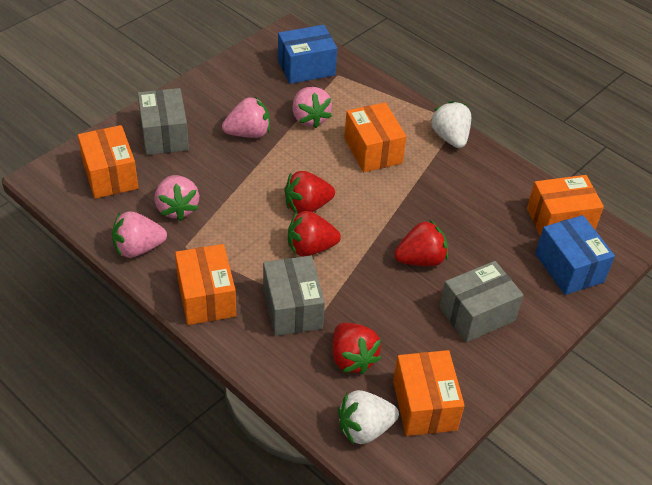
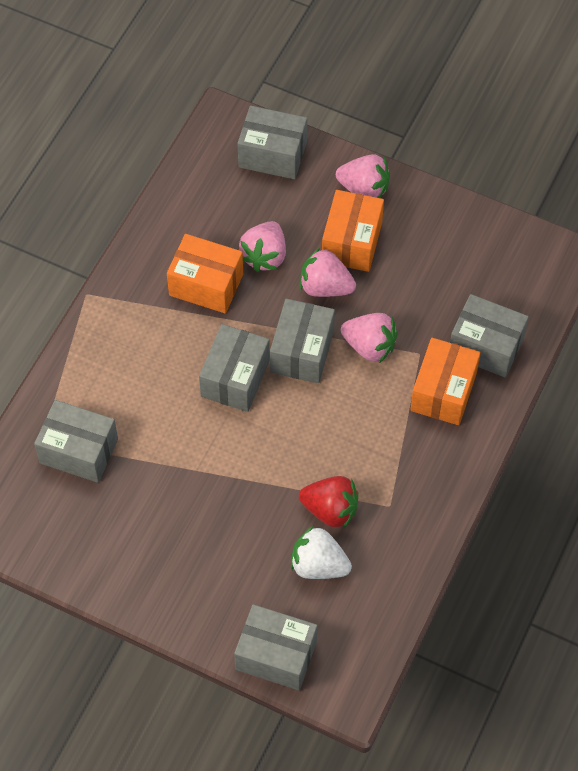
blue box: [278,25,337,84] [535,215,615,295] = 2 -> none = 0
grey box: [138,88,189,155] [263,256,325,336] [439,261,524,342] = 3 -> [34,400,118,483] [199,324,270,412] [234,604,317,690] [237,106,307,179] [270,299,335,383] [450,294,529,378] = 6
orange box: [78,125,138,199] [175,244,236,325] [344,102,406,172] [393,350,465,436] [527,175,604,236] = 5 -> [167,234,243,314] [322,190,384,272] [410,338,481,425] = 3
red strawberry: [284,171,335,214] [288,211,341,256] [332,323,381,374] [394,220,448,266] = 4 -> [299,476,358,528] = 1
white strawberry: [338,390,399,445] [430,101,471,148] = 2 -> [291,526,352,579] = 1

